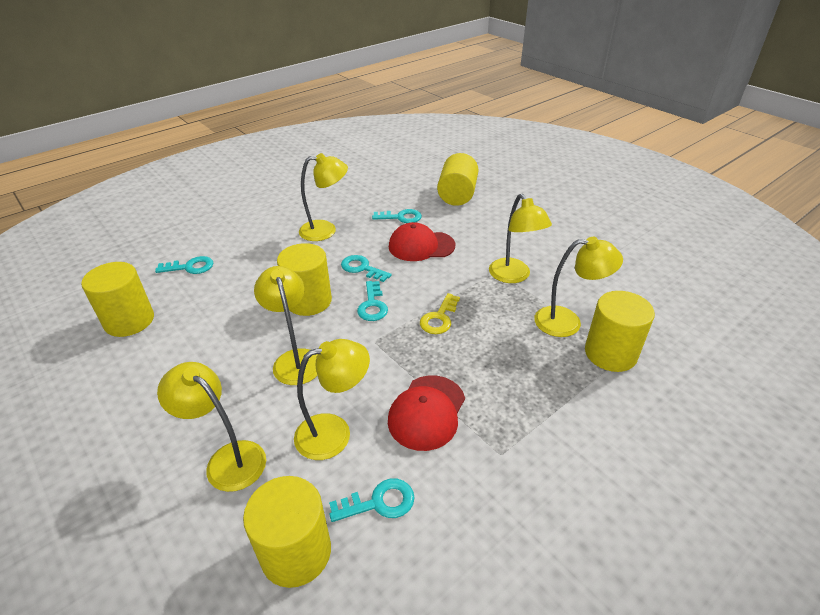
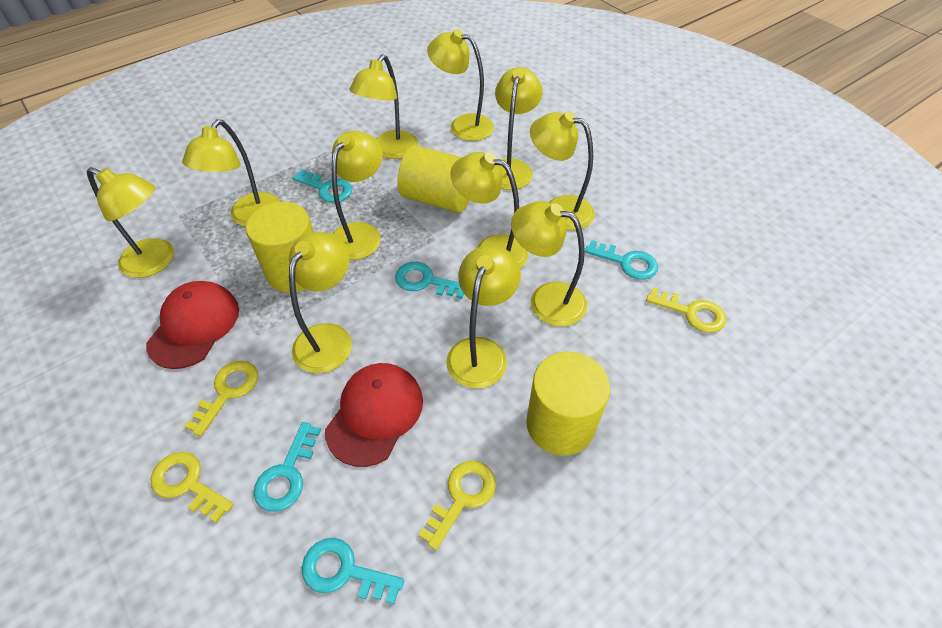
yellow cylinder: [81,262,154,337] [243,476,331,588] [277,243,332,316] [437,153,479,206] [585,291,655,372] = 5 -> [246,202,313,293] [397,145,470,213] [526,352,610,456] = 3
yellow key: [420,293,460,334] = 1 -> [150,452,234,523] [184,361,258,436] [418,461,496,550] [646,288,726,333] = 4
yellow lamp: [157,362,266,492] [254,266,318,385] [294,339,370,460] [299,153,348,241] [489,194,552,283] [534,237,623,337] = 6 -> [86,167,174,278] [182,119,280,227] [289,232,352,373] [332,131,383,260] [349,54,418,159] [427,29,494,141] [446,245,521,388] [450,152,528,268] [495,67,543,190] [511,201,587,326] [530,111,595,230] = 11

